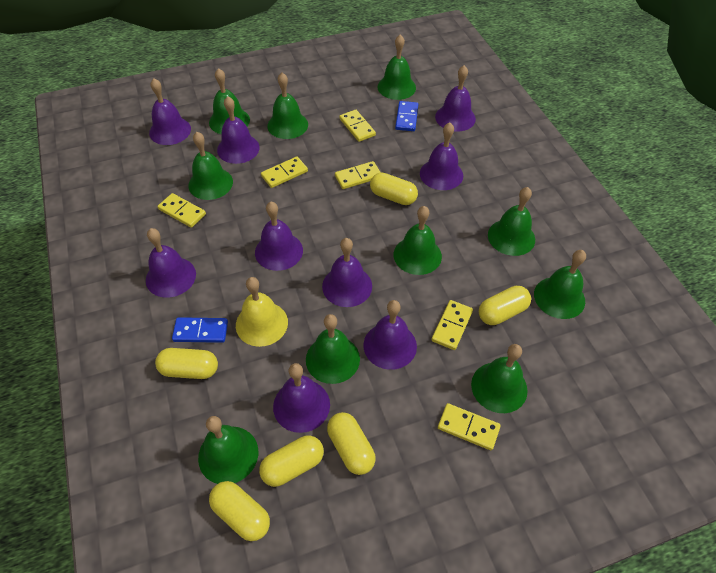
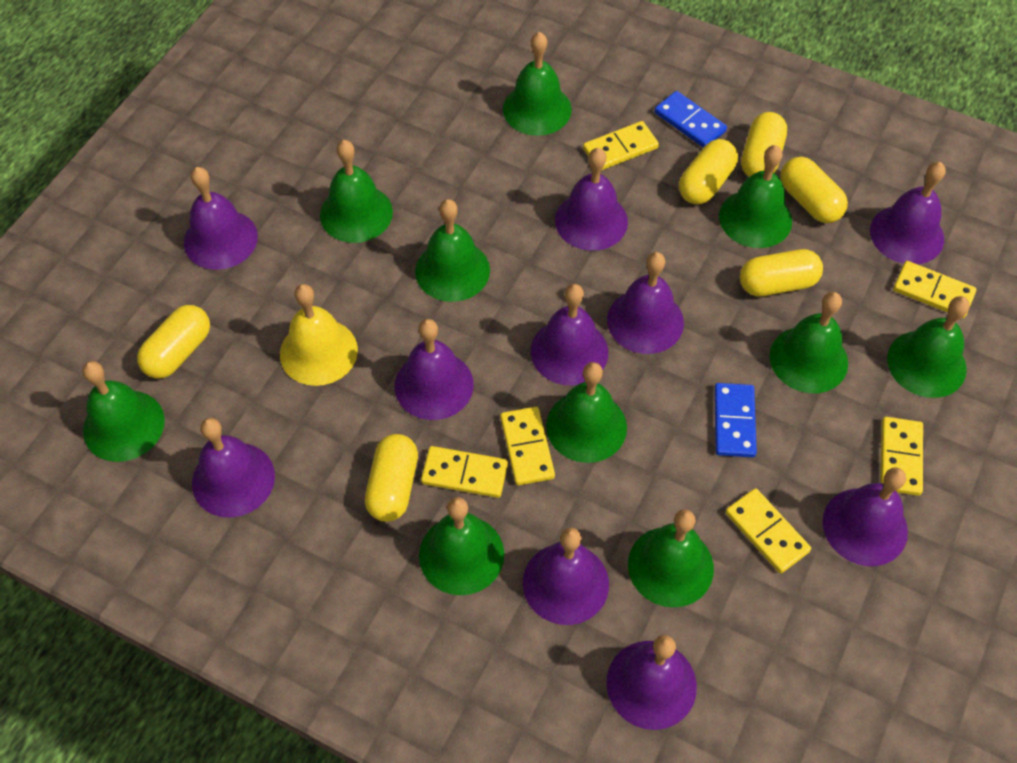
purple bell: [146,228,196,298] [149,78,191,145] [217,96,260,164] [255,202,303,271] [273,363,330,433] [322,238,372,307] [363,300,417,370] [420,122,463,190] [435,65,476,131] = 9 -> [184,167,258,270] [192,418,275,518] [395,319,474,420] [523,528,609,625] [531,284,608,385] [555,148,628,251] [606,635,697,730] [607,252,684,354] [823,467,908,566] [870,162,946,264] = 10

